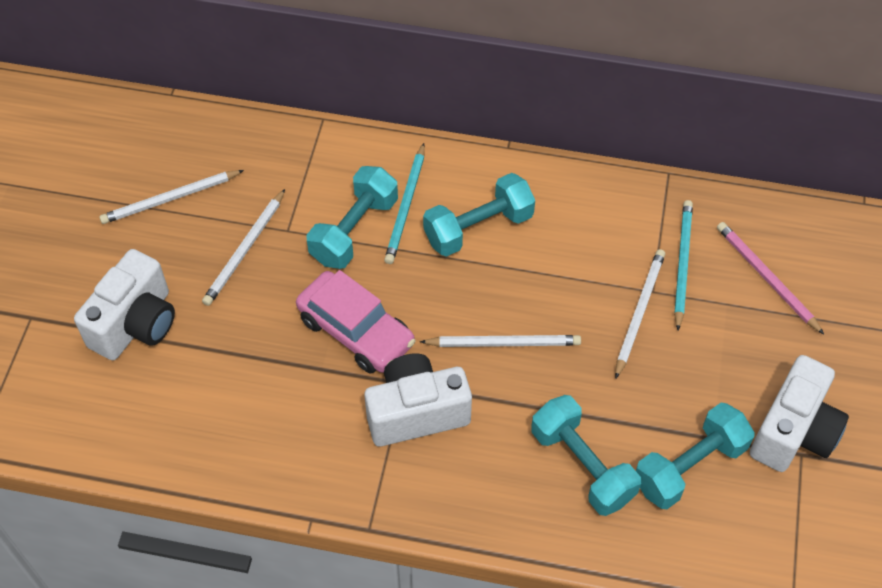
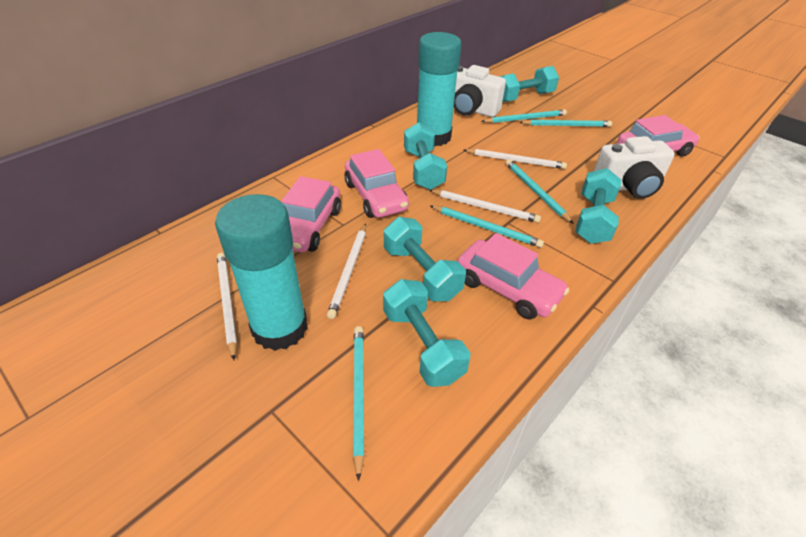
pink car: [296,270,415,374] = 1 -> [282,176,341,253] [344,149,409,218] [457,233,569,320] [617,115,700,157] = 4
pink pencil: [717,222,824,334] = 1 -> none = 0
turquoise dumbbell: [306,166,398,269] [423,173,535,257] [531,395,641,516] [636,403,755,509] = 4 -> [383,279,470,387] [384,217,466,301] [404,122,447,190] [499,66,559,102] [575,168,621,244] = 5
turquoise glue stick: none = 0 -> [215,194,308,351] [417,32,461,147] = 2
turquoise pencil: [384,143,425,264] [674,200,693,330] = 2 -> [353,326,364,481] [430,205,544,248] [481,109,567,123] [506,159,574,224] [519,119,612,127] = 5
white camera: [74,249,175,360] [364,353,472,447] [750,355,849,472] = 3 -> [454,65,506,117] [594,136,675,199] = 2

